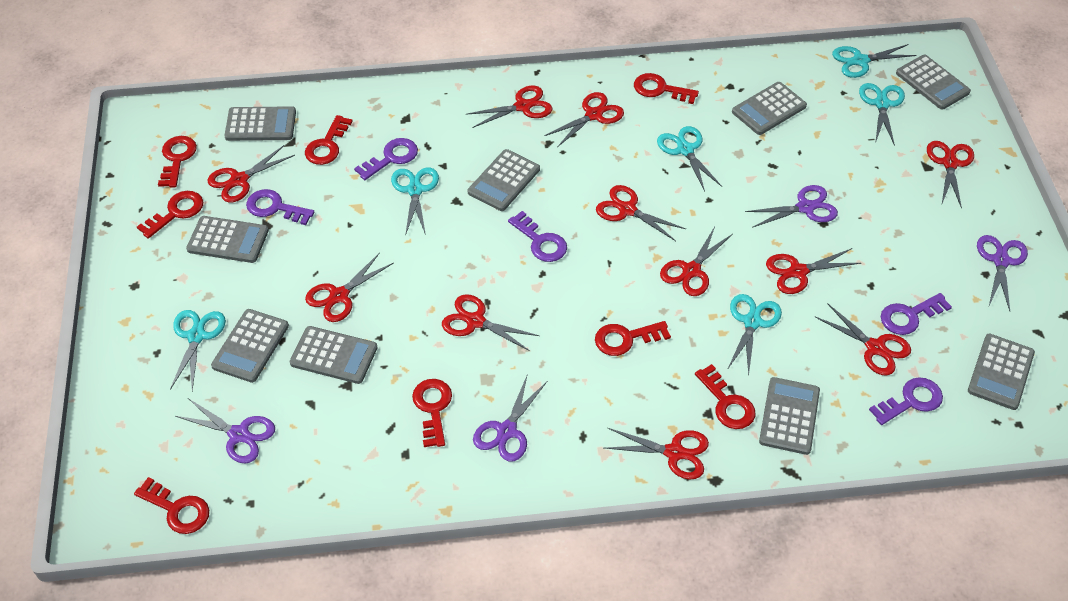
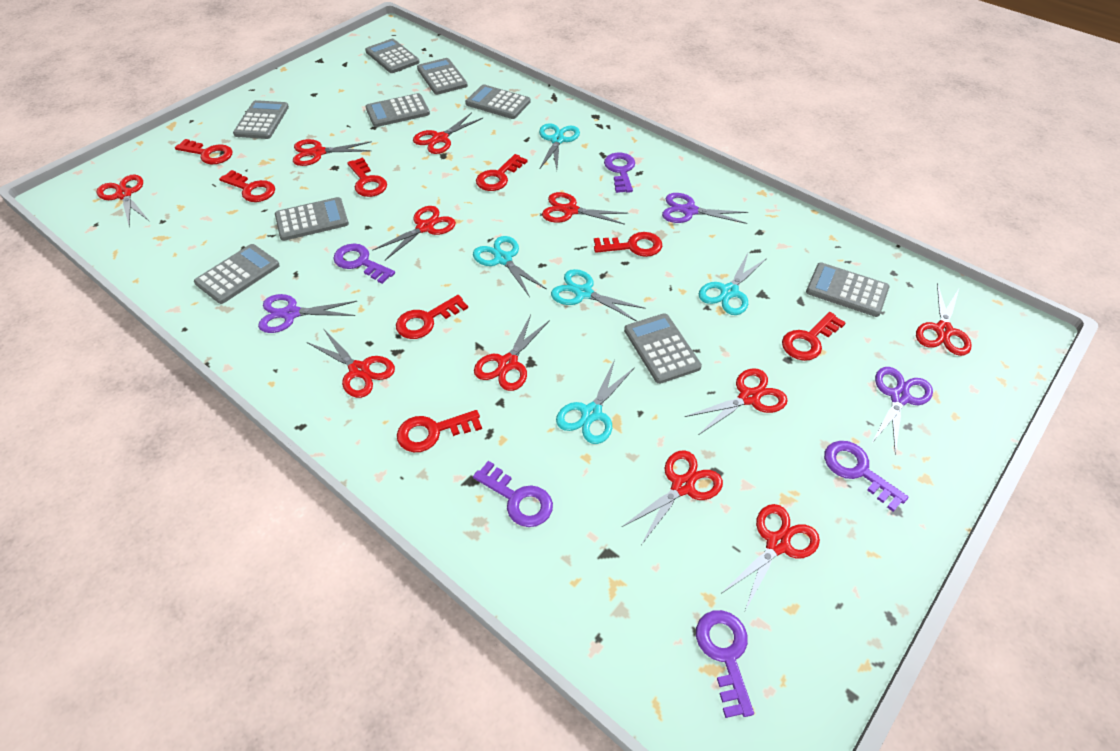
purple scissors: [175,398,275,463] [473,374,547,461] [745,185,838,228] [977,235,1028,311] = 4 -> [258,294,358,333] [662,193,748,224] [871,367,933,454] = 3
turquoise scissors: [170,310,226,391] [391,167,439,236] [657,126,722,191] [727,294,782,376] [832,44,917,78] [859,83,905,146] = 6 -> [473,236,547,297] [539,123,580,170] [551,269,646,321] [556,360,635,444] [699,251,767,315] = 5

